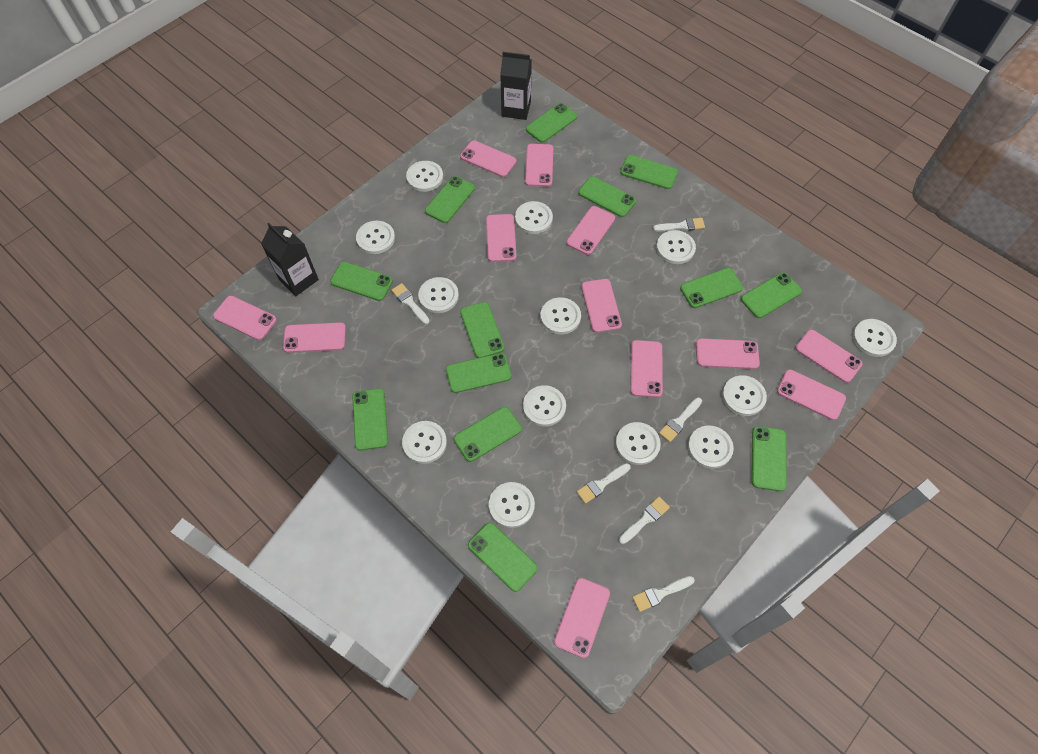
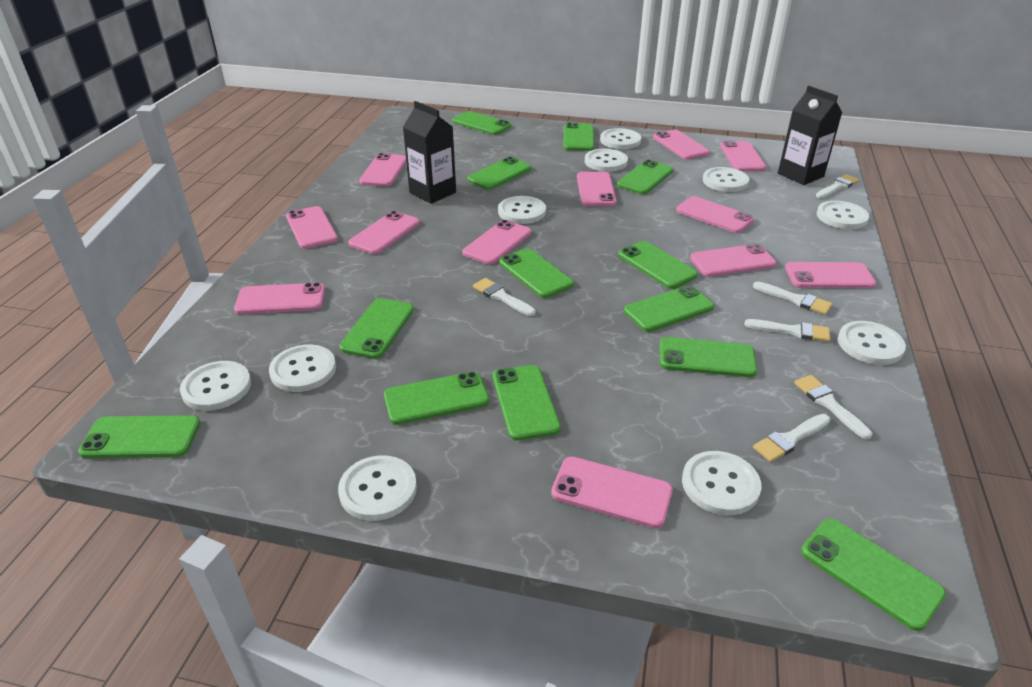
white button: [356,221,395,254] [402,421,447,464] [406,161,443,192] [418,277,459,313] [489,482,535,528] [515,201,553,234] [523,385,566,427] [540,297,581,334] [616,422,661,465] [656,230,696,264] [688,426,734,469] [722,375,767,416] [853,319,897,357] = 13 -> [180,361,251,411] [269,345,336,392] [338,455,417,521] [498,196,546,224] [585,149,628,172] [600,128,641,149] [682,451,762,515] [703,167,749,192] [816,201,869,229] [838,321,906,365] = 10

